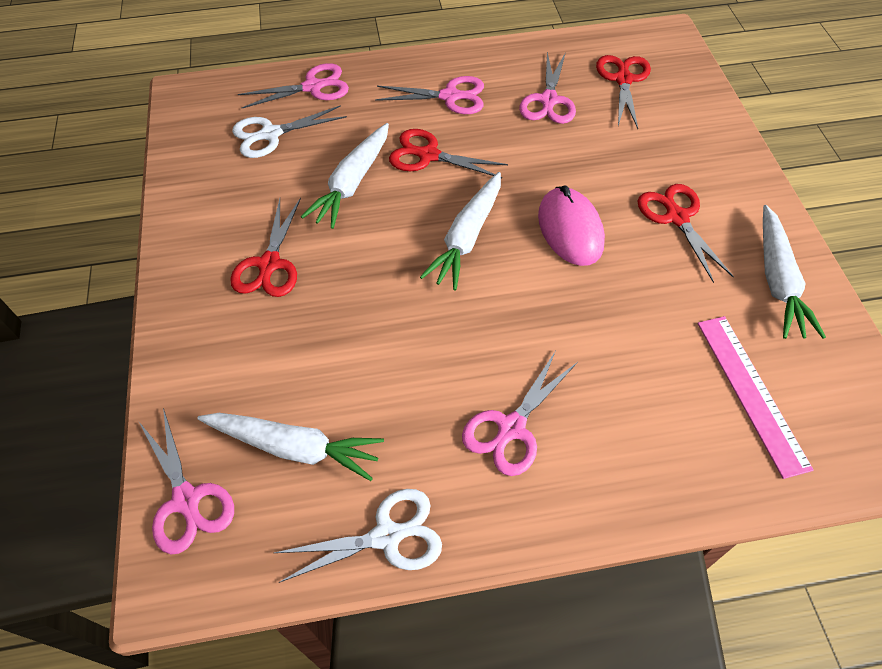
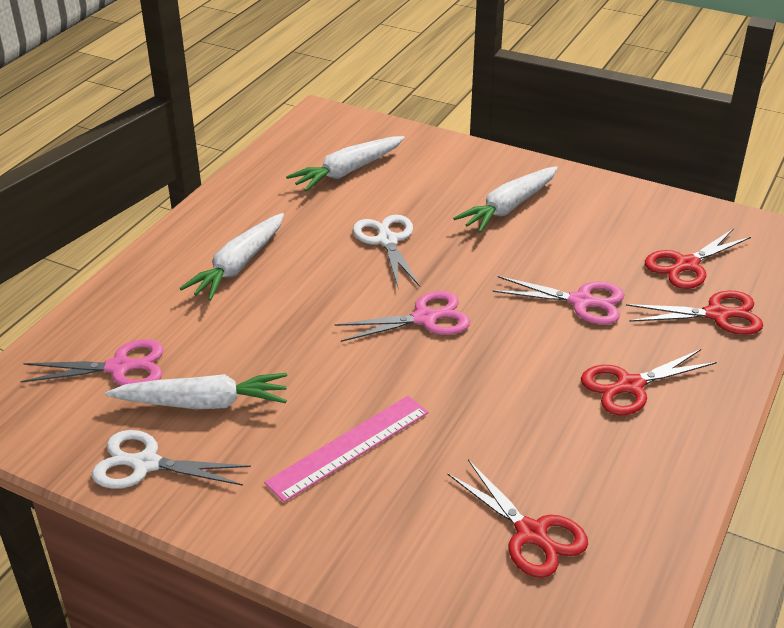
pink mouse: [538,186,605,266] = 1 -> none = 0
pink scissors: [139,408,234,554] [238,63,349,108] [375,76,484,114] [462,351,578,476] [519,52,576,124] = 5 -> [20,339,164,386] [335,291,470,342] [492,276,624,325] = 3

